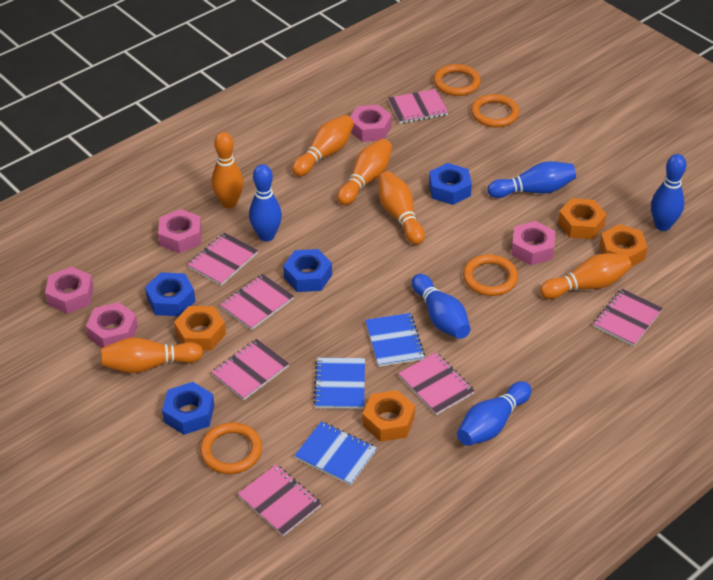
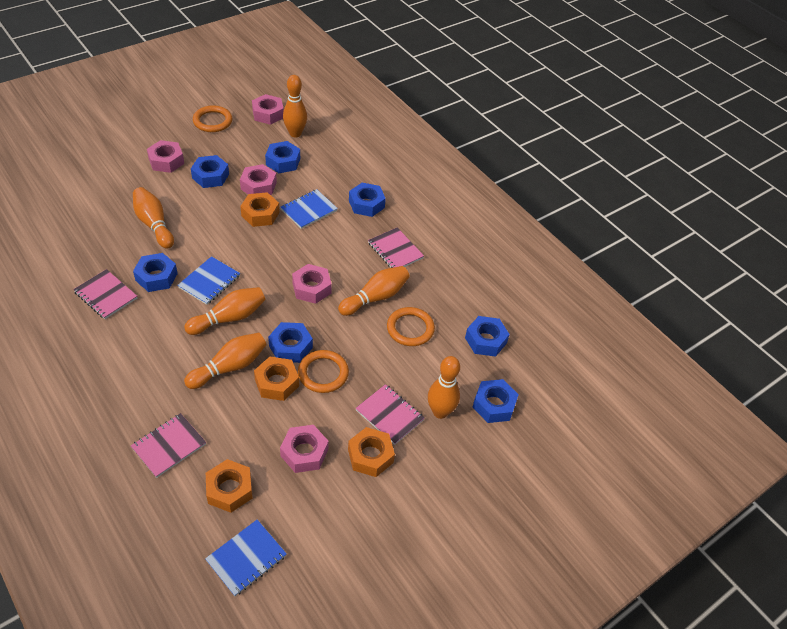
blue bowling pin: [249,164,282,242] [412,274,470,339] [457,381,532,446] [488,161,576,198] [651,154,686,231] = 5 -> none = 0
blue nut: [145,272,195,316] [162,382,214,435] [283,249,332,292] [429,163,472,205] = 4 -> [133,253,178,292] [191,155,229,188] [265,141,300,173] [268,322,313,363] [349,183,386,217] [465,316,510,357] [472,379,519,423] = 7
orange ring: [200,422,262,474] [434,64,481,96] [463,254,518,296] [471,94,519,127] = 4 -> [193,105,232,132] [298,350,349,393] [387,307,435,346] = 3
pink notebook: [187,232,258,286] [211,339,289,400] [220,274,294,330] [238,464,322,536] [388,89,449,124] [398,352,475,415] [593,289,663,346] = 7 -> [73,269,137,319] [131,413,206,478] [355,384,424,445] [368,227,424,268] = 4

